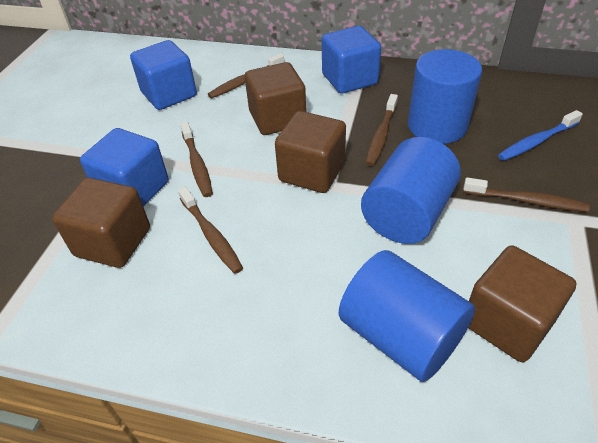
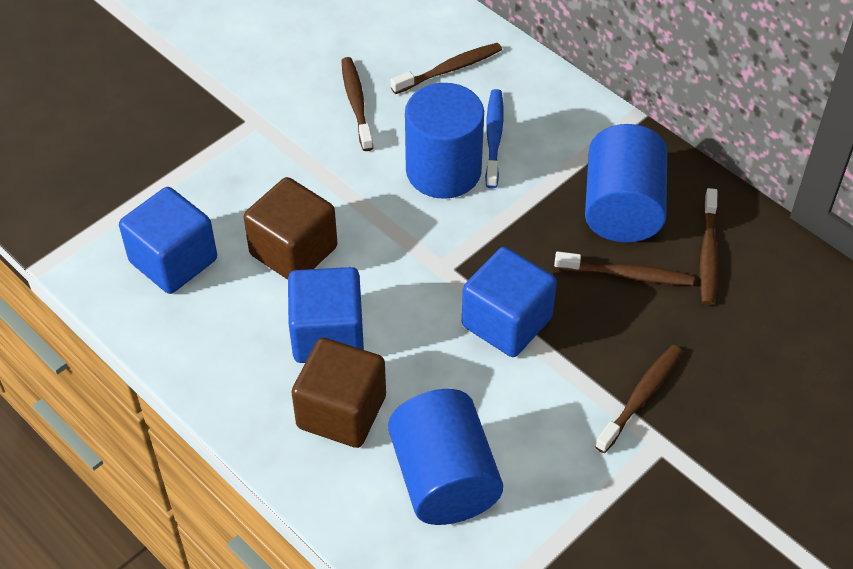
brown cube: [52,178,150,268] [245,62,306,135] [275,111,346,193] [468,246,577,362] = 4 -> [243,177,337,280] [292,338,386,448] = 2

